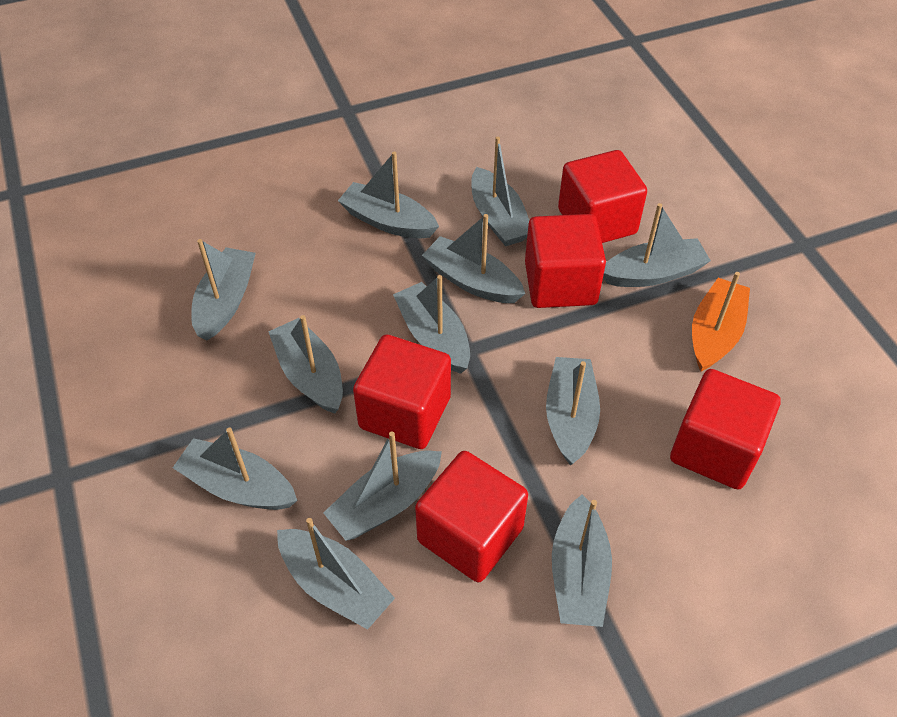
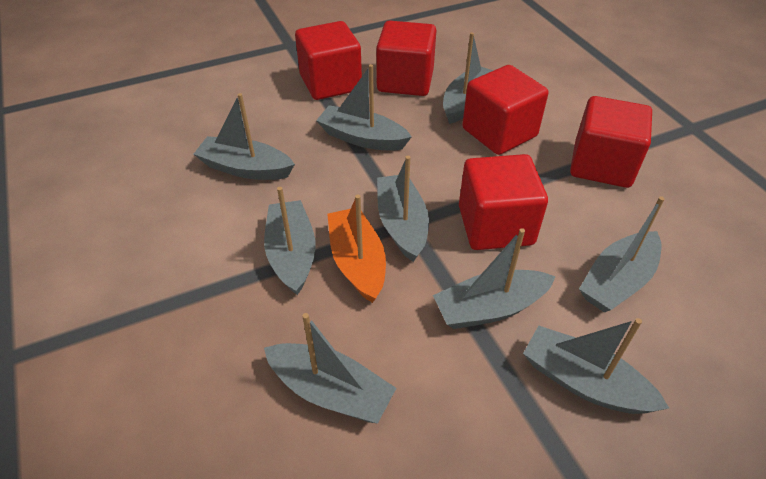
grey boat: [173,427,298,510] [191,239,256,341] [268,315,343,414] [277,518,395,630] [323,431,442,541] [338,152,439,238] [393,275,470,374] [422,214,525,303] [471,137,529,246] [546,357,600,465] [552,494,612,627] [603,203,711,287] = 12 -> [194,93,295,180] [264,187,315,295] [264,313,396,424] [316,64,412,151] [377,156,429,262] [433,228,556,329] [443,32,494,124] [523,318,669,414] [579,196,665,312] = 9

